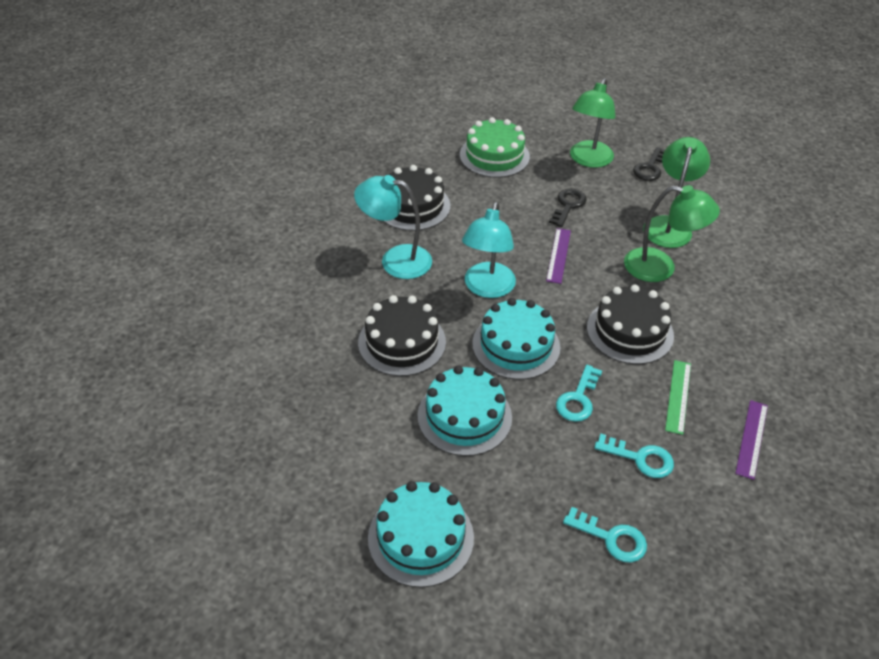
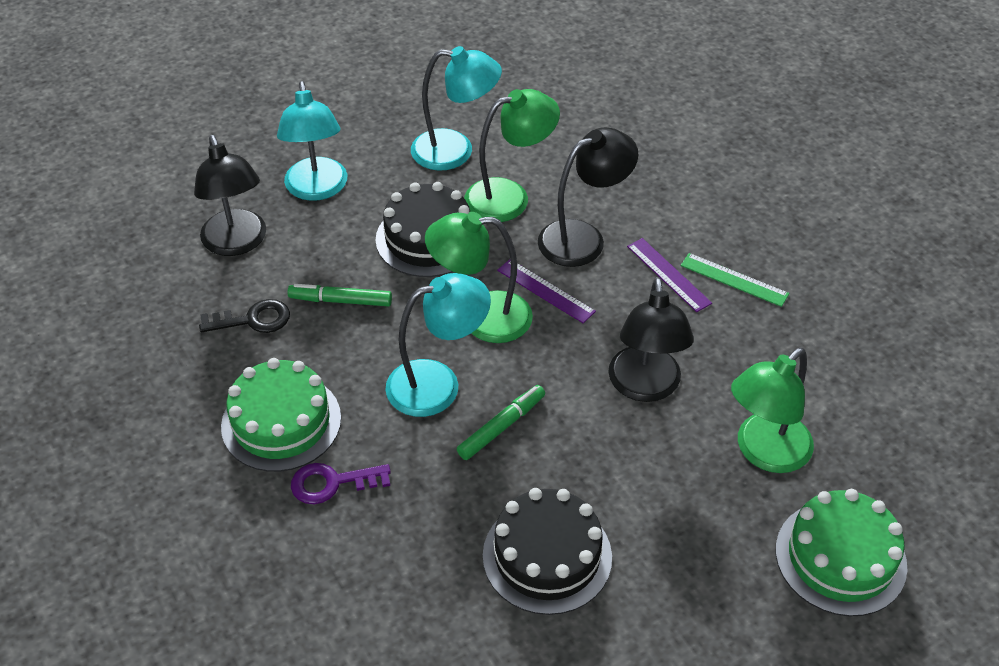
black cake: [358,295,446,376] [383,165,450,231] [587,284,674,364] = 3 -> [376,182,470,277] [483,488,612,615] = 2
black key: [549,189,587,227] [633,147,665,181] = 2 -> [199,299,290,333] = 1
black lamp: none = 0 -> [194,135,266,256] [538,127,638,267] [608,277,694,402] = 3
green cake: [460,117,530,178] = 1 -> [221,358,341,472] [776,489,908,617] = 2
green marker: none = 0 -> [287,284,392,306] [457,385,545,460] = 2
purple key: none = 0 -> [291,463,391,504] = 1
turquoise cake: [368,481,474,588] [417,366,512,456] [472,298,560,380] = 3 -> none = 0
turquoise key: [556,365,602,422] [563,507,647,563] [594,433,674,478] = 3 -> none = 0
turquoise lamp: [354,175,432,279] [462,202,516,298] = 2 -> [277,81,347,201] [385,273,491,417] [411,46,502,171] = 3

